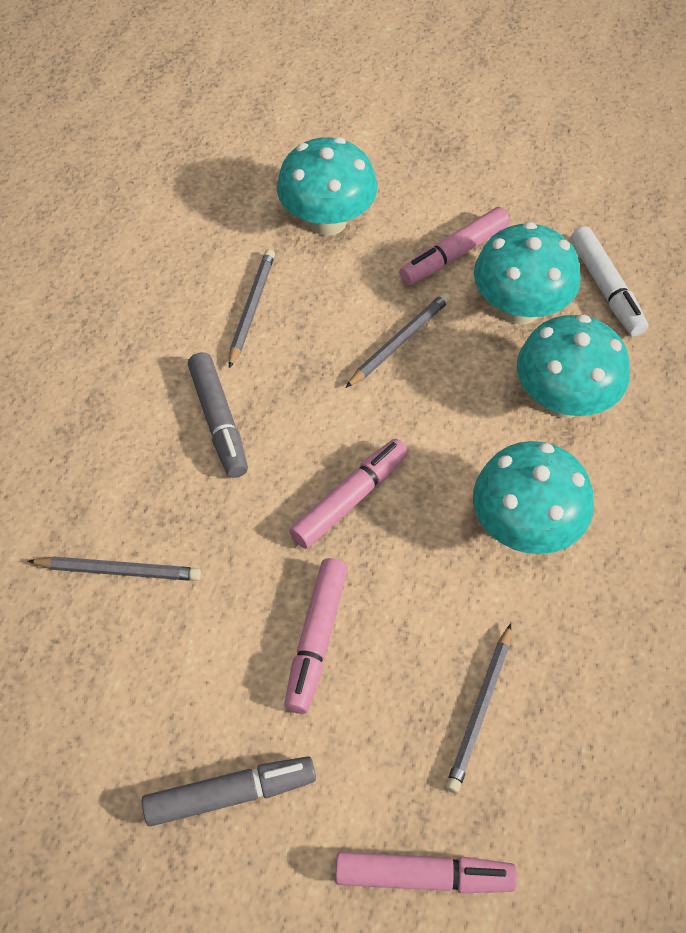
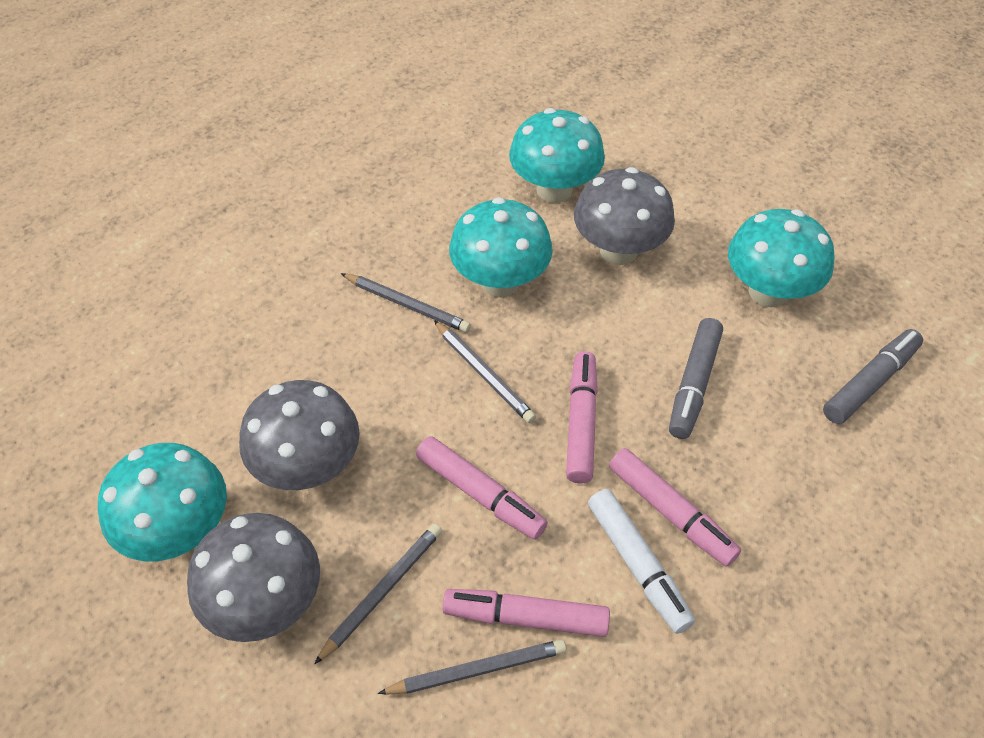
grey mushroom: none = 0 -> [187,513,320,642] [239,380,360,490] [574,167,675,265] = 3

